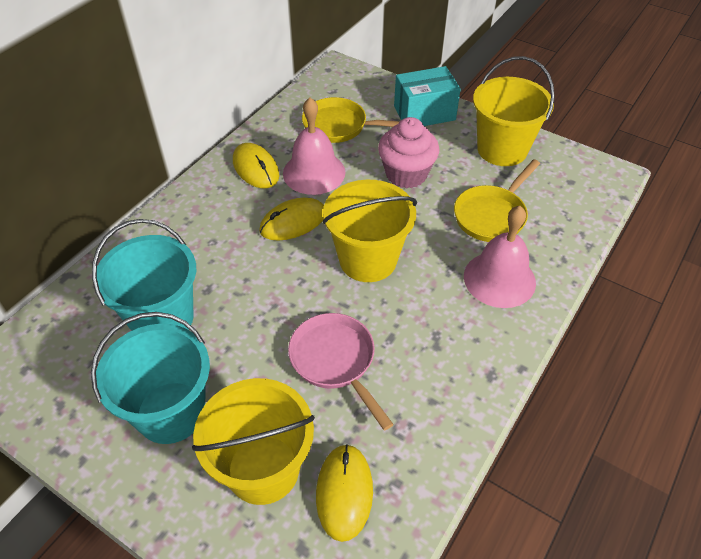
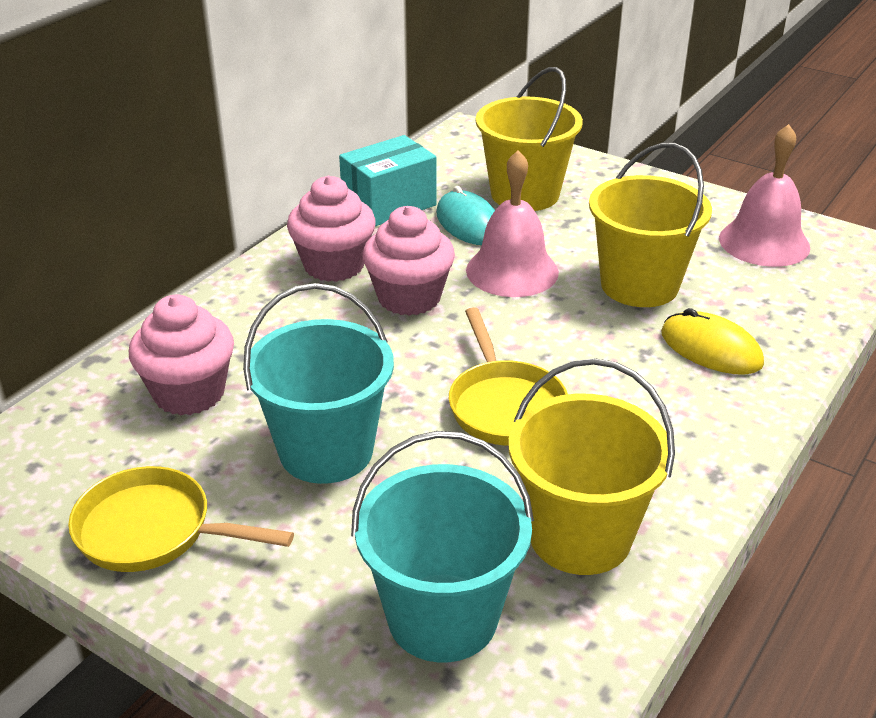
pink cupcake: [378,117,439,189] = 1 -> [129,295,234,415] [287,176,376,282] [362,206,455,316] = 3
pink pan: [288,313,394,431] = 1 -> none = 0
turquoise mouse: none = 0 -> [436,186,495,245] = 1
yellow mouse: [233,143,279,188] [259,198,324,241] [316,444,373,542] = 3 -> [661,308,764,375] = 1

